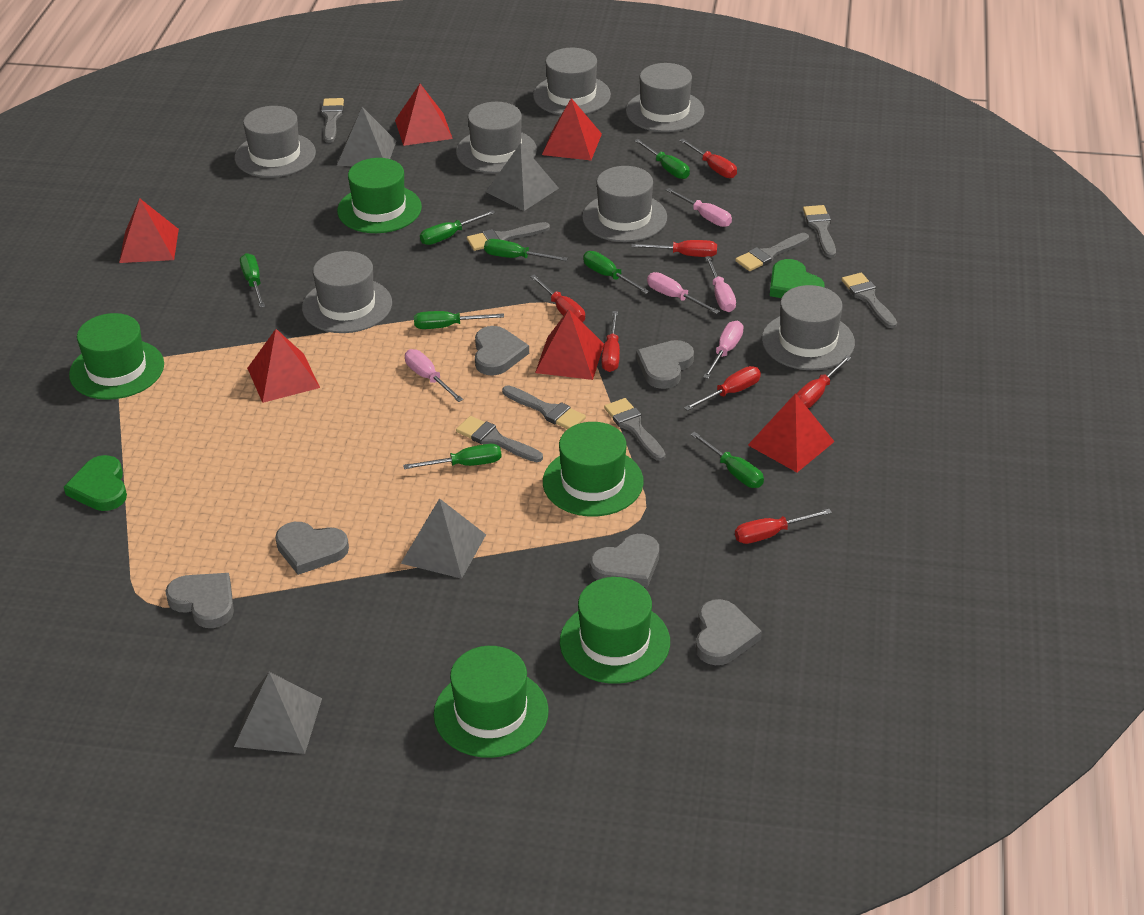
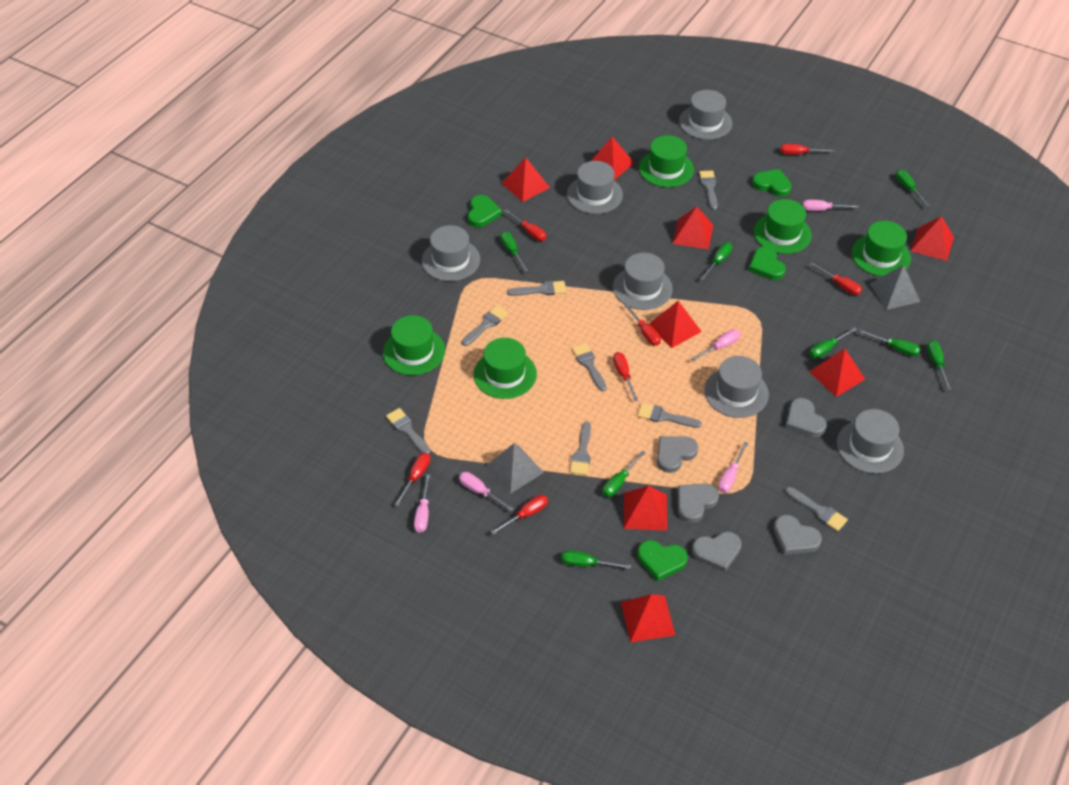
green heart: [64,455,127,511] [770,259,825,298] = 2 -> [468,195,502,227] [637,540,688,581] [749,246,786,280] [752,169,792,197] = 4
grey hat: [235,106,316,178] [302,251,392,333] [456,102,537,174] [533,48,611,115] [582,166,667,242] [626,63,704,132] [762,285,855,370] = 7 -> [422,225,480,281] [567,161,623,214] [613,253,673,310] [679,90,732,140] [704,356,769,418] [837,409,904,474] = 6
grey heart: [165,573,234,628] [275,522,349,575] [475,326,529,376] [590,534,659,588] [636,340,694,389] [696,599,762,665] = 6 -> [657,436,698,473] [677,483,719,523] [692,532,742,572] [773,515,822,555] [785,398,827,437] = 5
grey pyramid: [234,672,322,754] [337,107,396,166] [401,498,486,579] [486,143,559,211] = 4 -> [485,443,544,494] [870,265,920,310] = 2
red pyramid: [119,198,179,263] [247,329,320,403] [395,84,453,146] [535,309,604,380] [542,98,602,160] [748,393,835,472] = 6 -> [502,157,550,202] [591,136,634,180] [621,594,675,642] [624,486,667,531] [649,301,702,348] [673,206,713,250] [809,348,865,397] [910,216,954,261] = 8

